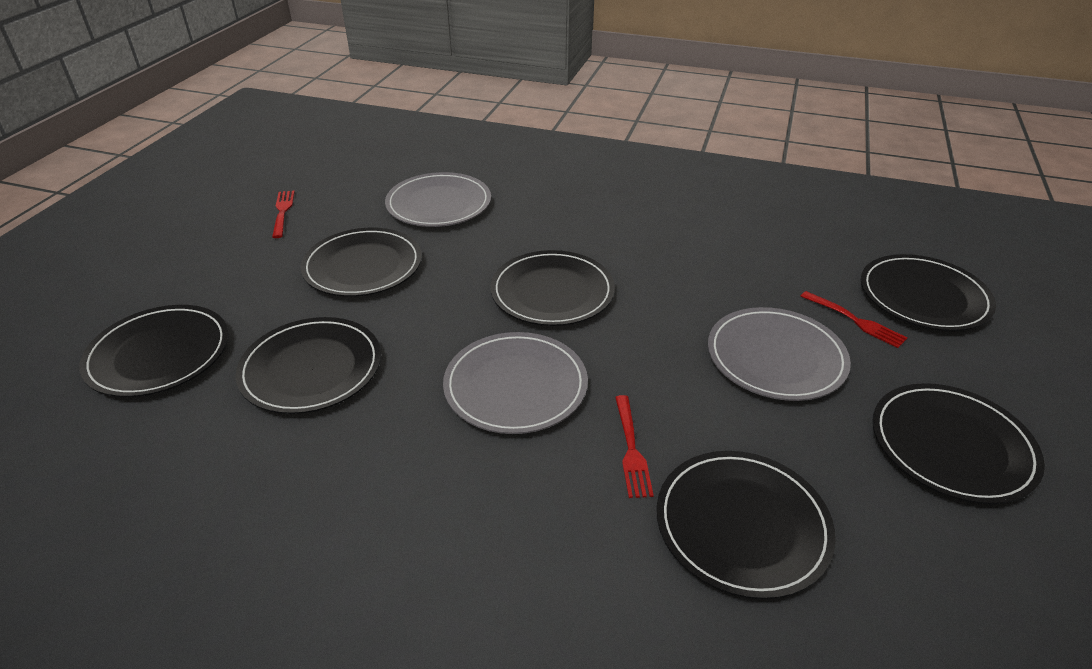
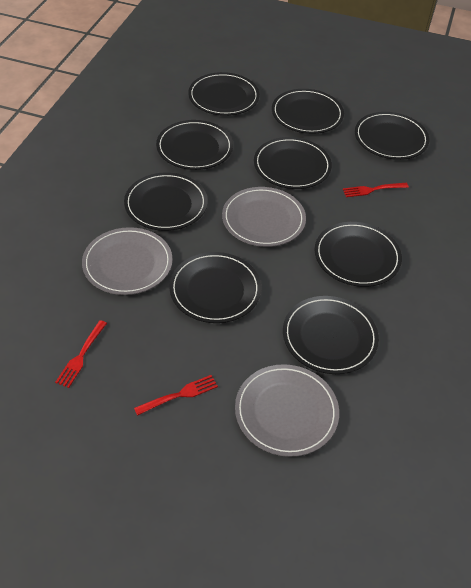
black plate: [79,305,229,397] [236,317,381,414] [300,228,422,297] [490,250,615,326] [657,451,836,599] [861,254,996,331] [872,383,1045,504] = 7 -> [124,172,208,231] [156,120,233,170] [169,252,261,323] [188,72,260,116] [254,137,332,189] [272,89,344,134] [283,296,379,374] [315,222,402,287] [355,112,429,160] = 9

